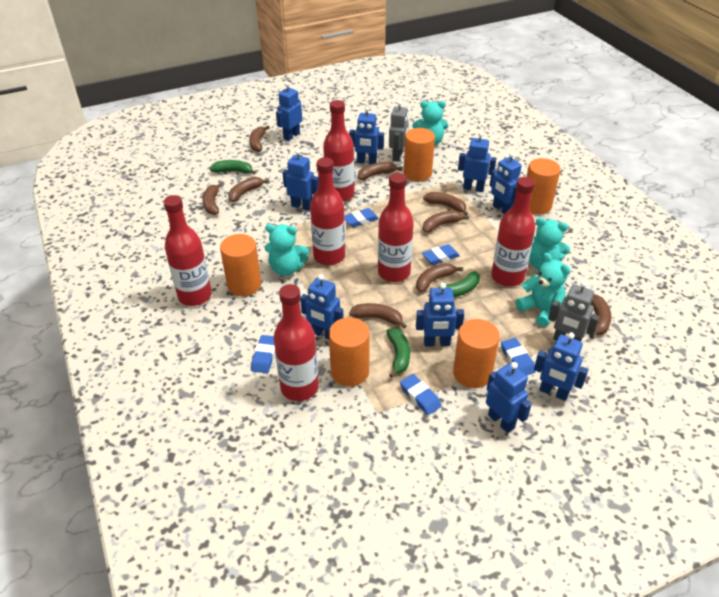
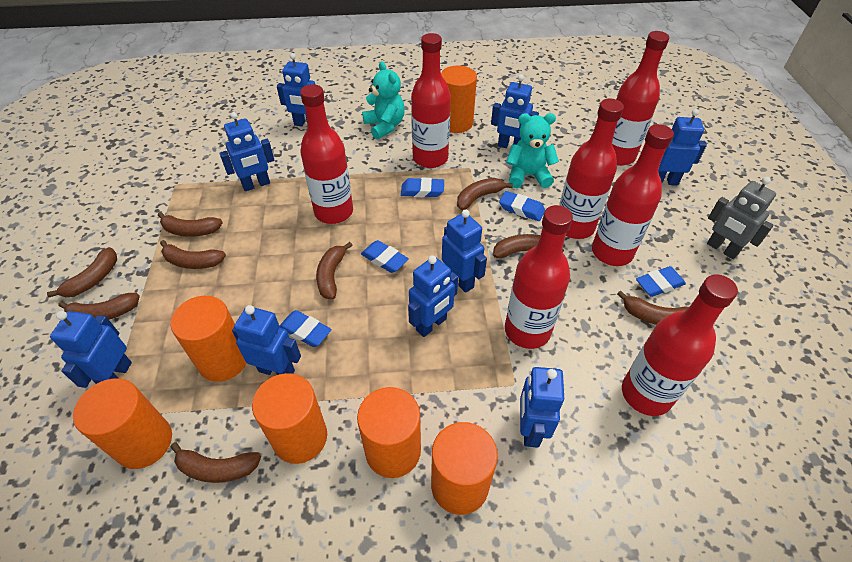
green banana: [210,160,256,174] [386,329,410,378] [430,271,480,297] = 3 -> none = 0
grey robot: [389,101,409,161] [548,281,600,341] = 2 -> [707,177,776,259] = 1
orange cylinder: [220,234,261,296] [329,317,370,387] [404,128,435,181] [453,319,500,388] [526,158,561,215] = 5 -> [73,378,172,469] [171,296,247,382] [252,373,327,464] [357,387,421,478] [431,422,498,515] [441,66,477,133] = 6
red bottle: [163,195,212,306] [274,284,319,401] [310,157,345,265] [323,100,355,202] [378,173,414,282] [491,177,535,287] = 6 -> [300,84,353,224] [411,33,451,168] [505,205,573,349] [559,98,624,239] [592,124,674,266] [612,31,669,166] [622,274,738,416] = 7
turquoise teddy bear: [265,224,309,276] [412,101,449,146] [516,253,571,327] [529,218,570,270] = 4 -> [362,61,405,139] [506,113,559,188] = 2

